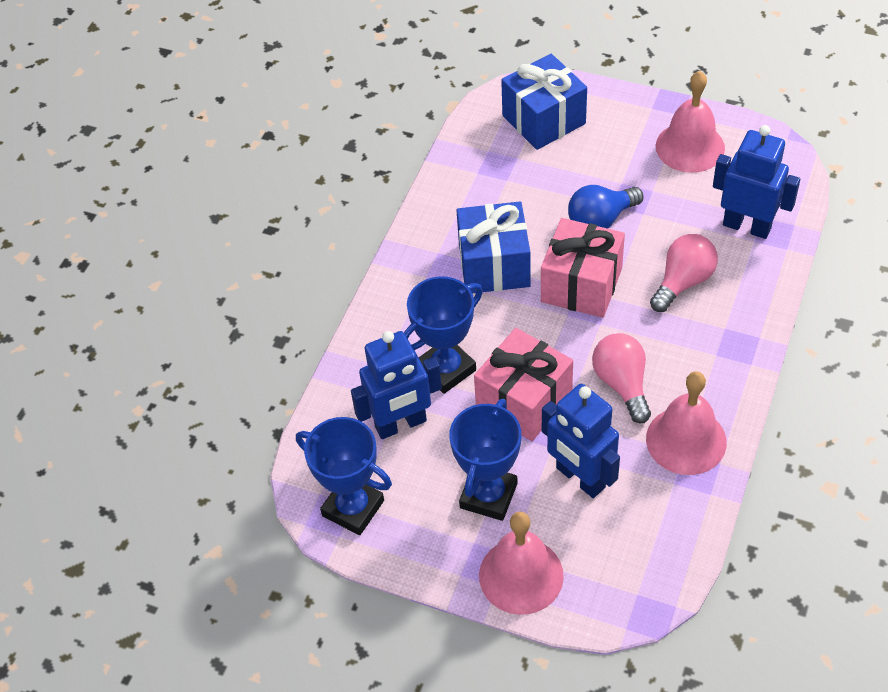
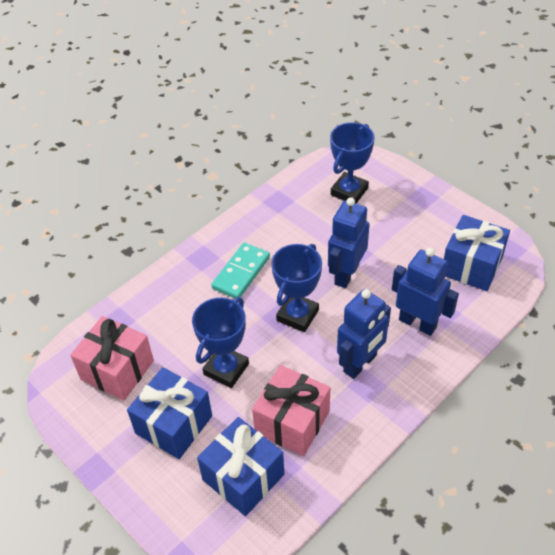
blue gift: [457,201,531,293] [501,54,587,150] = 2 -> [127,367,212,459] [197,417,284,516] [444,215,510,291] = 3
blue light bulb: [568,185,644,229] = 1 -> none = 0
pink bell: [479,512,564,615] [646,371,727,475] [656,71,725,173] = 3 -> none = 0
pink light bulb: [592,333,651,423] [650,234,718,312] = 2 -> none = 0
turquoise domino: none = 0 -> [211,242,270,298] = 1

